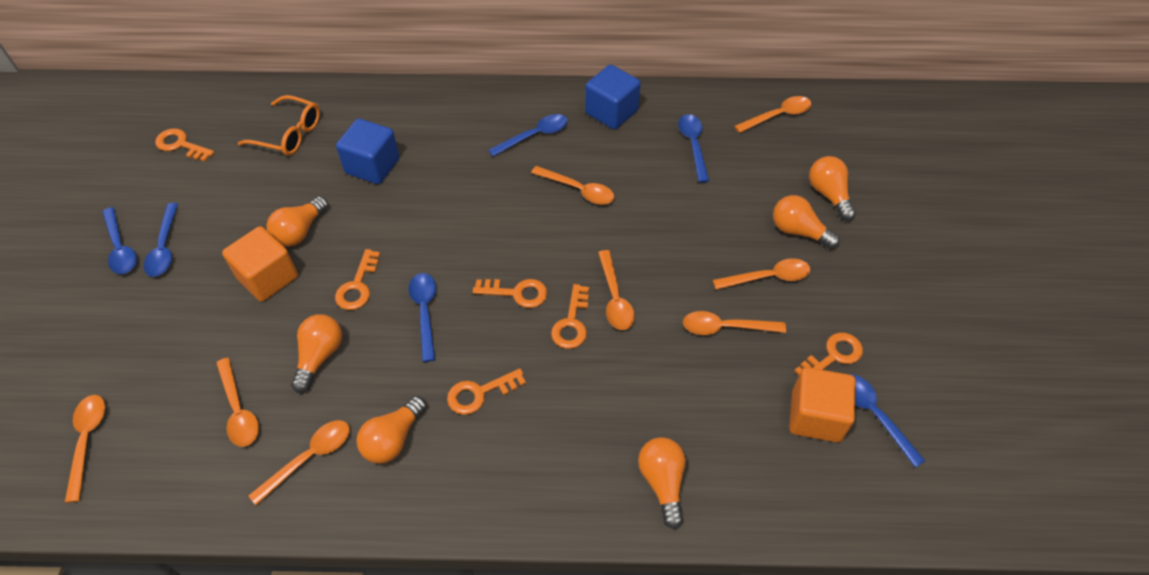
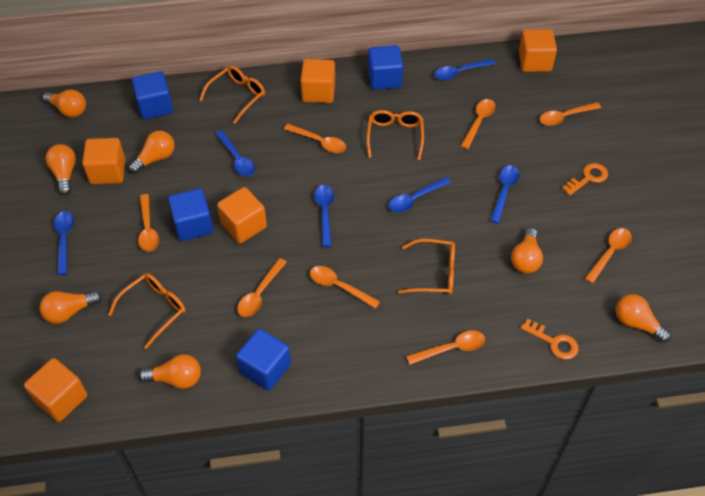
blue cube: [336,118,399,184] [585,64,641,129] = 2 -> [132,71,173,120] [168,188,213,241] [236,329,291,391] [368,45,403,90] = 4
orange cube: [222,226,298,302] [789,367,856,443] = 2 -> [24,358,87,422] [82,138,125,184] [217,187,267,243] [301,59,335,103] [519,29,557,72] = 5
orange glasses: [238,95,320,156] = 1 -> [108,273,186,349] [199,66,265,124] [367,110,424,160] [398,239,455,295] = 4
orange key: [155,128,214,162] [335,249,380,310] [447,368,526,415] [473,279,547,308] [551,284,589,349] [794,332,863,375] = 6 -> [521,319,579,360] [562,163,608,195] = 2
orange light bulb: [266,196,328,247] [291,314,342,393] [356,396,426,464] [638,437,686,529] [773,195,840,249] [809,156,856,221] = 6 -> [40,291,102,324] [43,89,86,118] [45,144,76,195] [129,131,175,174] [139,354,201,389] [511,228,543,273] [616,294,671,343] = 7

